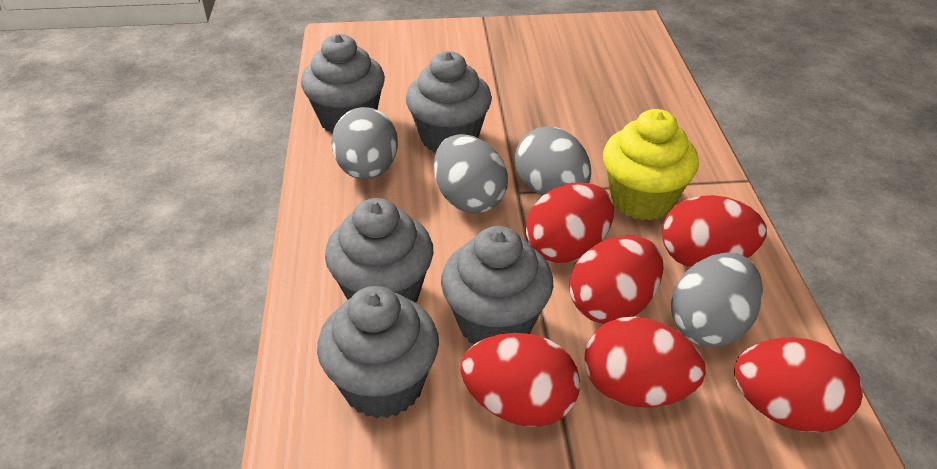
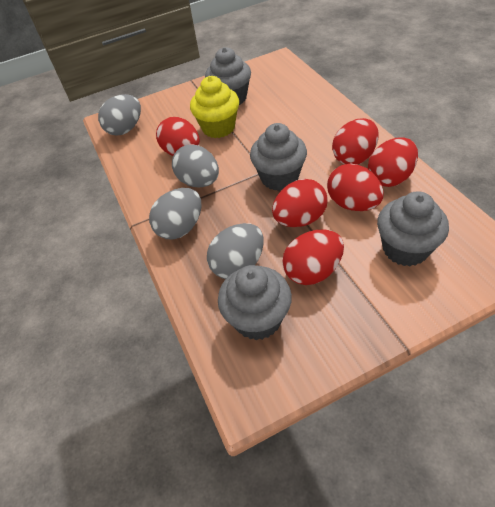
grey cupcake: [301,34,385,134] [317,286,439,419] [325,198,433,302] [406,51,492,152] [441,226,553,344] = 5 -> [205,47,251,105] [218,265,292,340] [250,123,307,191] [377,191,449,266] = 4

